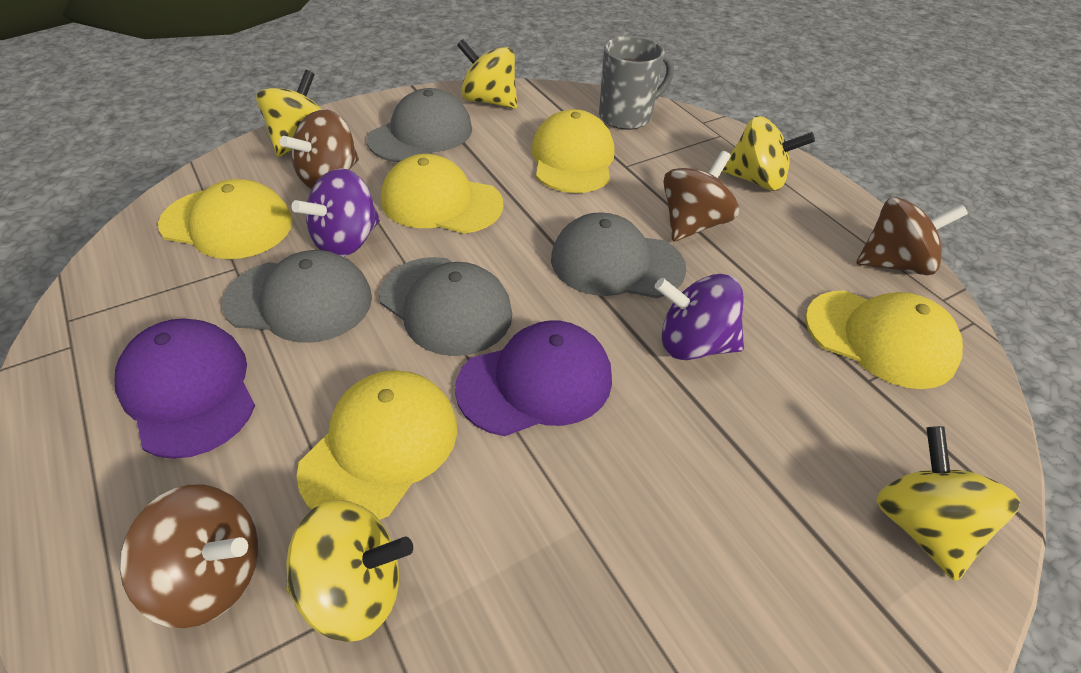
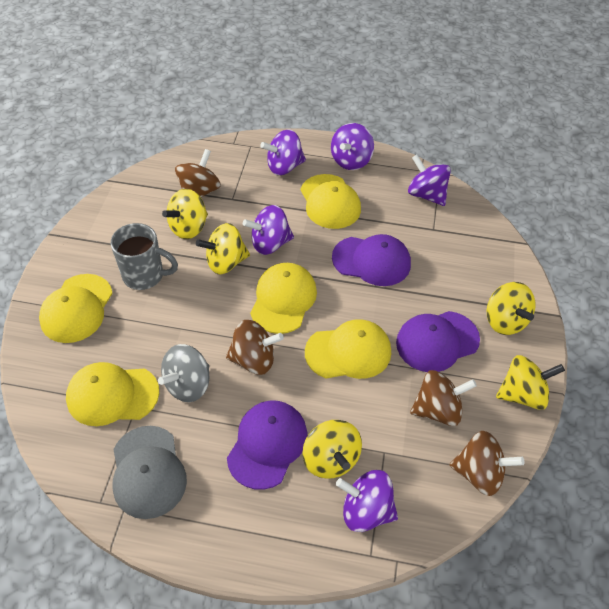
grey cap: [222,250,372,343] [367,88,472,162] [379,257,512,356] [551,212,687,298] = 4 -> [112,426,187,519] = 1
grey spinning top: none = 0 -> [158,344,209,402] = 1
purple cap: [115,318,255,459] [455,320,612,436] = 2 -> [227,400,307,490] [332,234,411,286] [396,311,480,372] = 3
purple spinning top: [291,168,380,257] [655,274,744,360] = 2 -> [243,205,294,255] [260,129,306,175] [331,123,374,170] [336,470,398,532] [408,155,451,206] = 5

